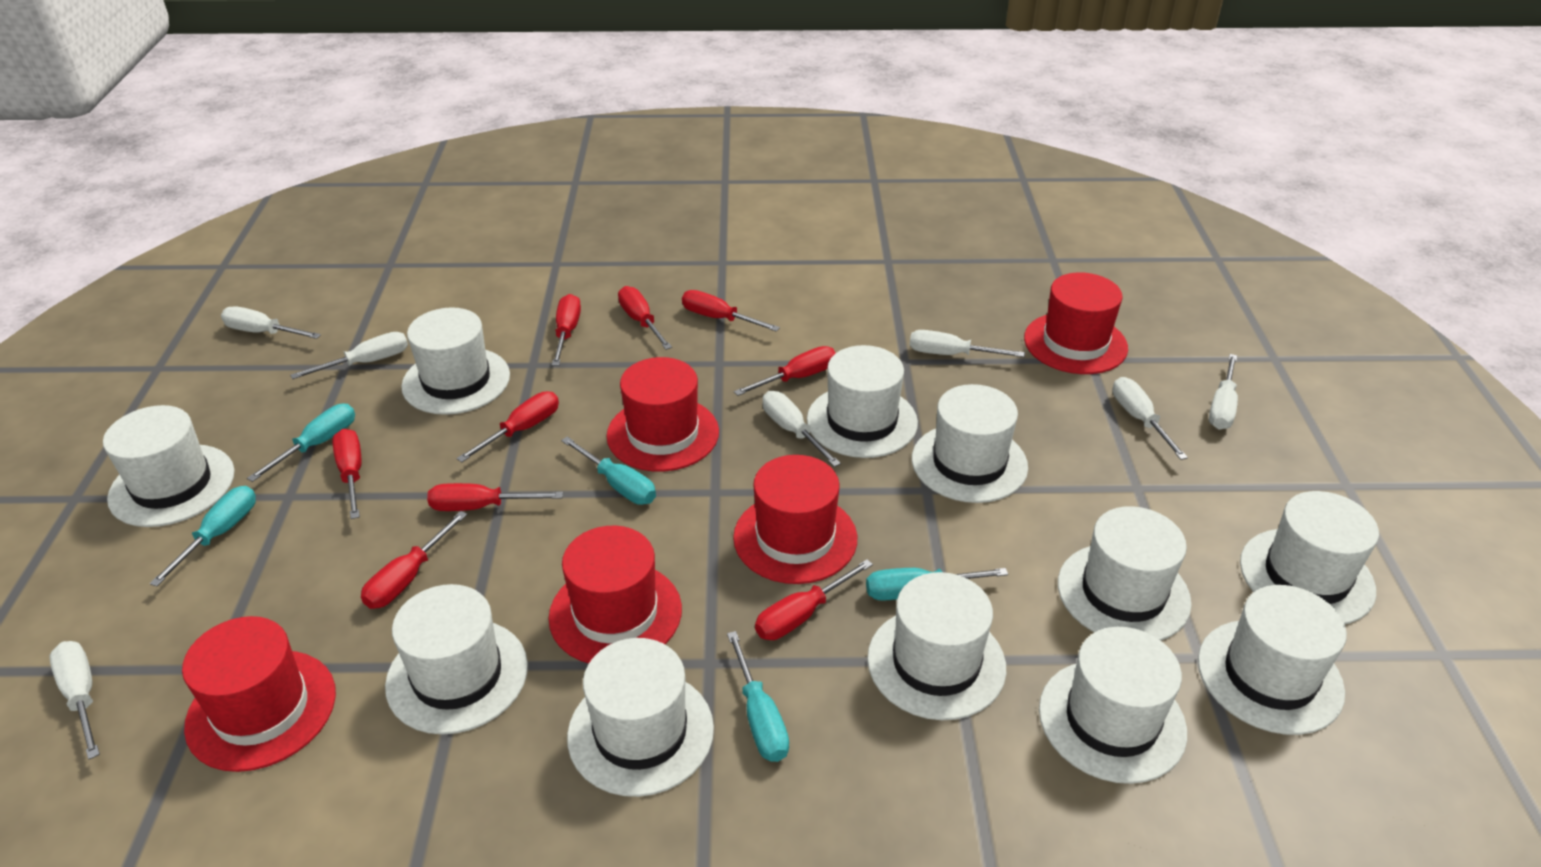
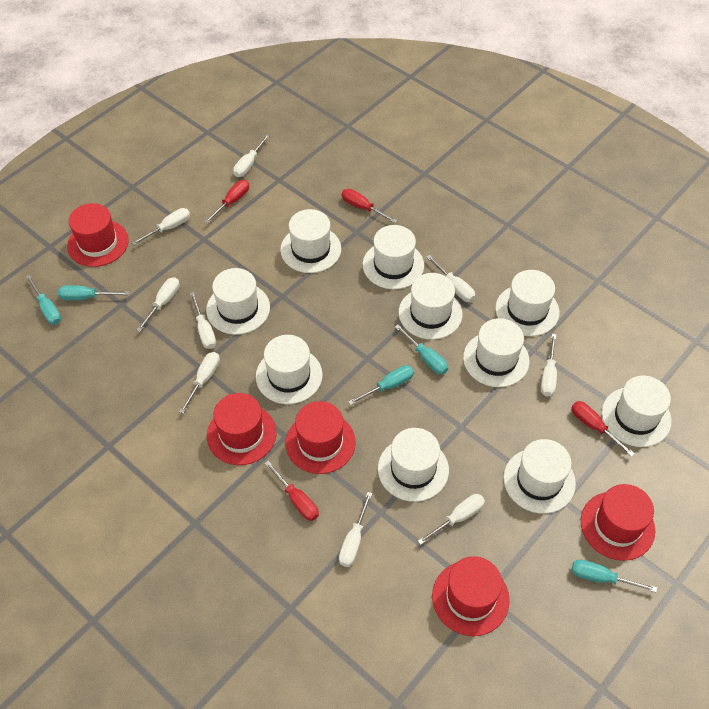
red screwdriver: [332,429,362,519] [361,511,467,609] [427,483,563,511] [456,391,559,462] [552,294,581,366] [618,286,672,350] [682,290,780,332] [734,346,836,396] [755,559,873,640] = 9 -> [204,180,249,224] [264,461,319,521] [342,189,397,223] [571,401,635,457] = 4
white hat: [103,405,234,527] [385,584,528,735] [401,307,510,415] [567,638,714,797] [807,345,918,458] [867,572,1006,720] [912,384,1028,503] [1039,627,1187,784] [1058,506,1192,641] [1198,585,1347,735] [1240,491,1379,624] = 11 -> [206,268,270,335] [256,335,323,404] [280,209,341,273] [363,225,424,289] [378,428,449,502] [399,273,463,340] [463,318,530,387] [495,270,559,336] [504,439,576,514] [602,376,671,447] = 10
white screwdriver: [49,641,100,760] [221,307,321,339] [290,332,408,379] [763,391,841,467] [910,330,1025,357] [1112,377,1188,460] [1209,354,1238,429] = 7 -> [132,208,190,245] [137,277,180,332] [179,352,220,414] [190,292,216,349] [233,134,270,177] [339,492,372,567] [418,494,485,545] [426,255,475,302] [541,334,557,397] = 9

